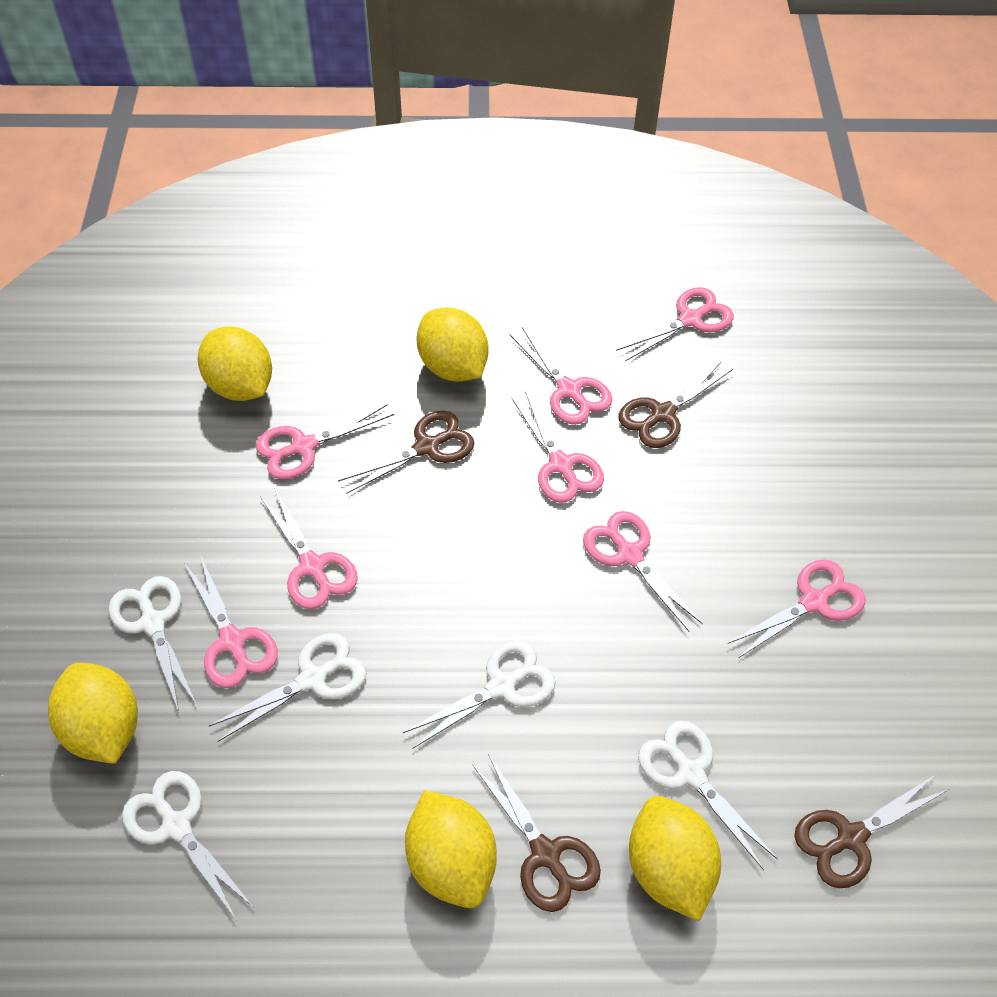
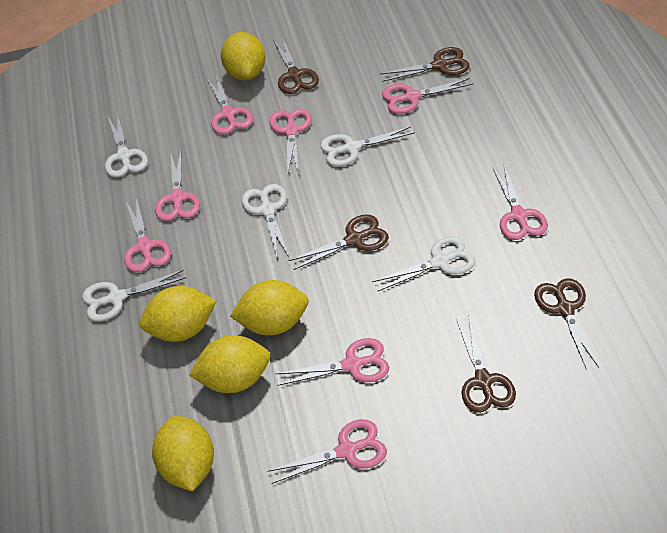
brown scissors: [338,411,474,494] [472,754,601,912] [619,361,733,448] [795,774,949,888] = 4 -> [273,37,319,94] [288,214,389,270] [380,47,470,82] [456,318,516,413] [534,278,599,370] = 5

